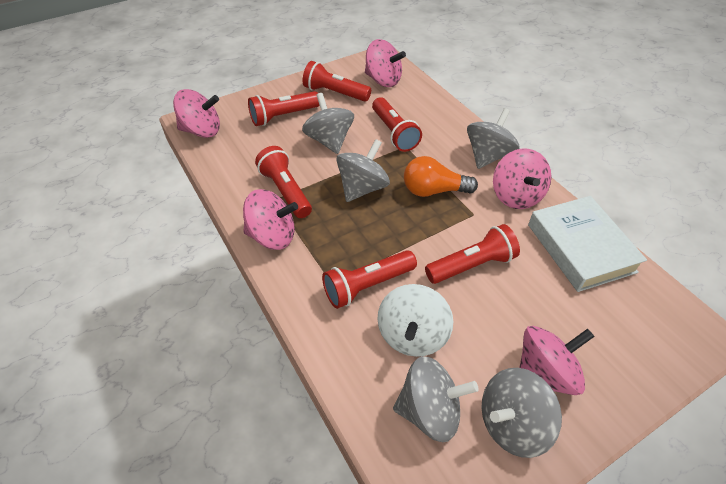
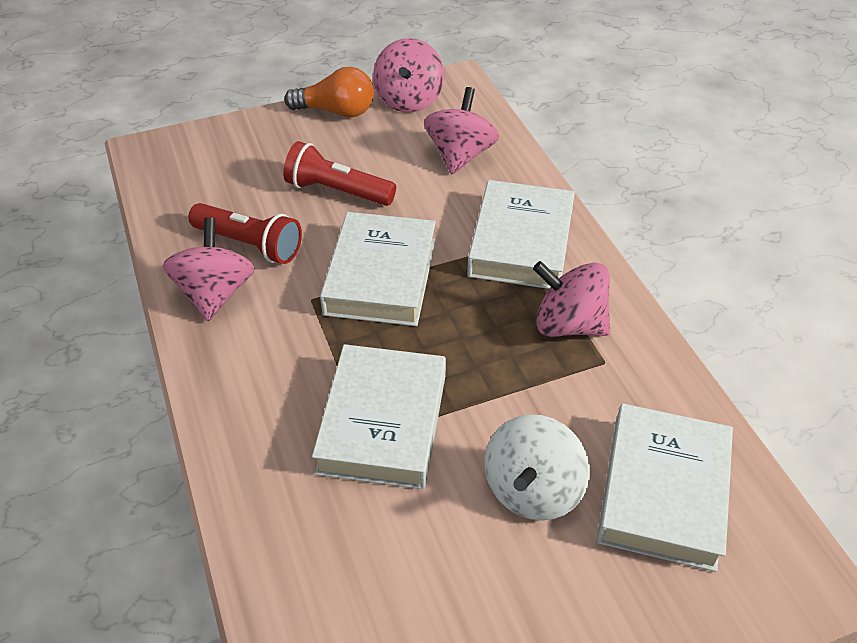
grey spinning top: [302,93,354,154] [336,139,390,202] [393,356,479,442] [467,108,519,169] [482,368,562,458] = 5 -> none = 0
pink spinning top: [173,89,220,138] [243,189,298,250] [365,39,406,87] [493,148,552,209] [519,326,595,395] = 5 -> [162,218,255,321] [373,38,444,112] [424,87,499,174] [533,261,610,337] = 4
red flashlight: [248,91,320,126] [255,146,312,218] [303,61,371,102] [322,250,417,309] [372,97,422,152] [425,224,520,284] = 6 -> [188,203,302,264] [283,141,396,206] = 2
white book: [528,196,647,292] = 1 -> [312,344,446,489] [320,212,436,326] [467,180,575,289] [597,403,733,572] = 4

